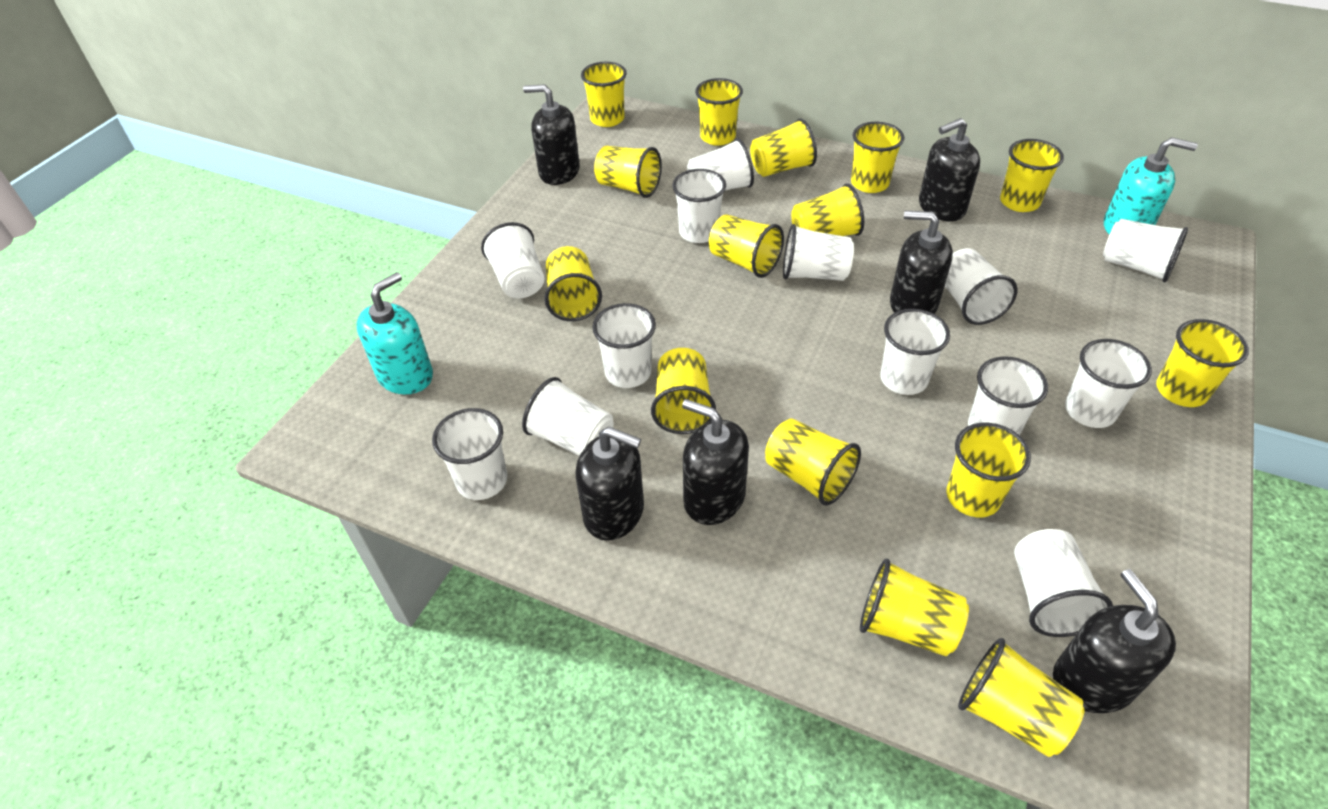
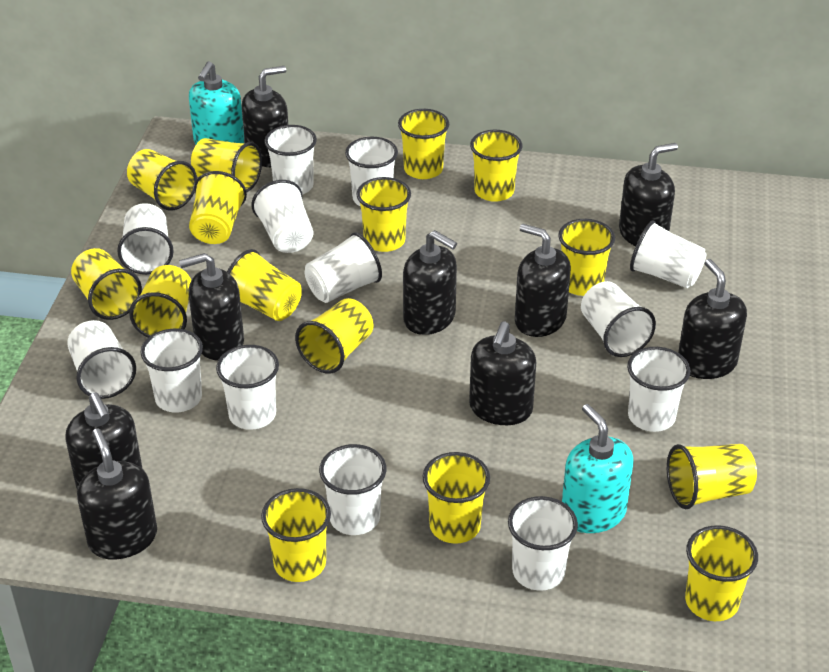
black soap dispenser: [523,84,580,185] [576,427,644,541] [682,399,749,525] [890,211,953,314] [919,118,980,222] [1053,569,1176,713] = 6 -> [65,393,143,489] [77,428,157,560] [179,253,244,361] [242,66,288,167] [403,230,457,335] [469,321,536,425] [515,224,571,337] [619,143,678,246] [678,259,747,379] = 9

